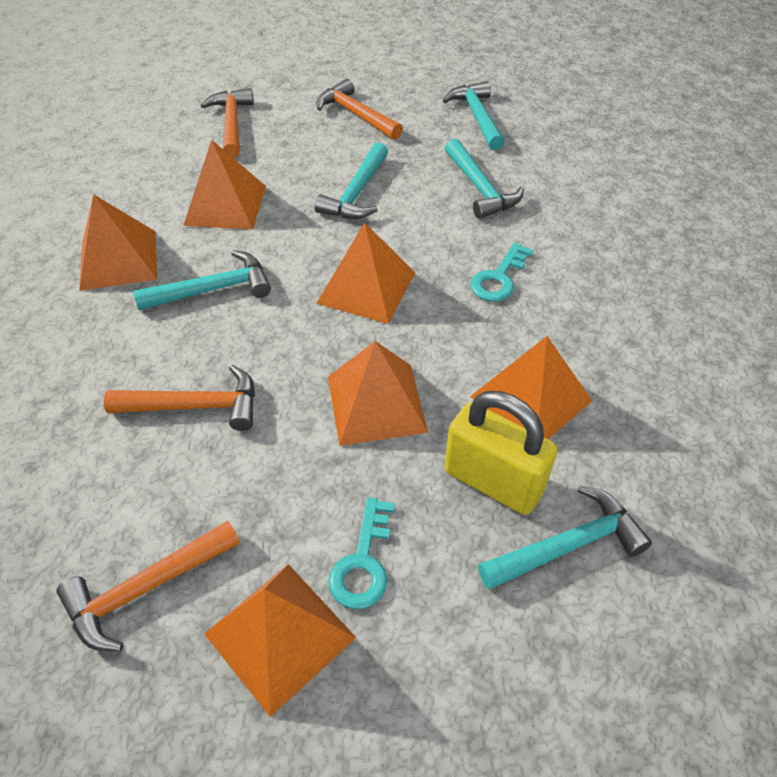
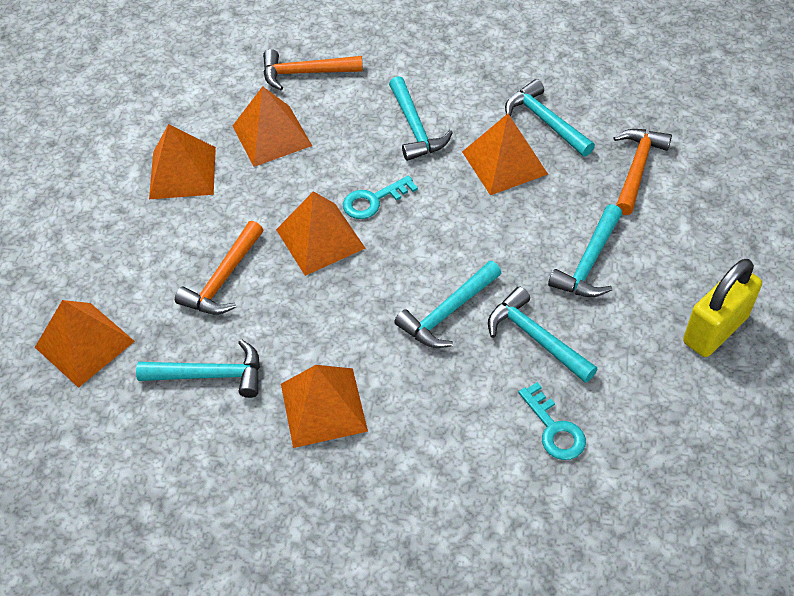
orange hammer: [56,520,240,651] [104,365,255,431] [201,88,254,158] [316,79,403,140] = 4 -> [175,221,263,315] [263,49,363,90] [613,129,672,215] = 3
turquoise hammer: [133,250,271,310] [315,142,388,219] [443,81,505,151] [445,139,524,219] [478,485,652,590] = 5 -> [136,339,260,398] [389,76,453,161] [394,261,501,348] [488,286,597,383] [505,79,595,157] [548,204,622,297] = 6

